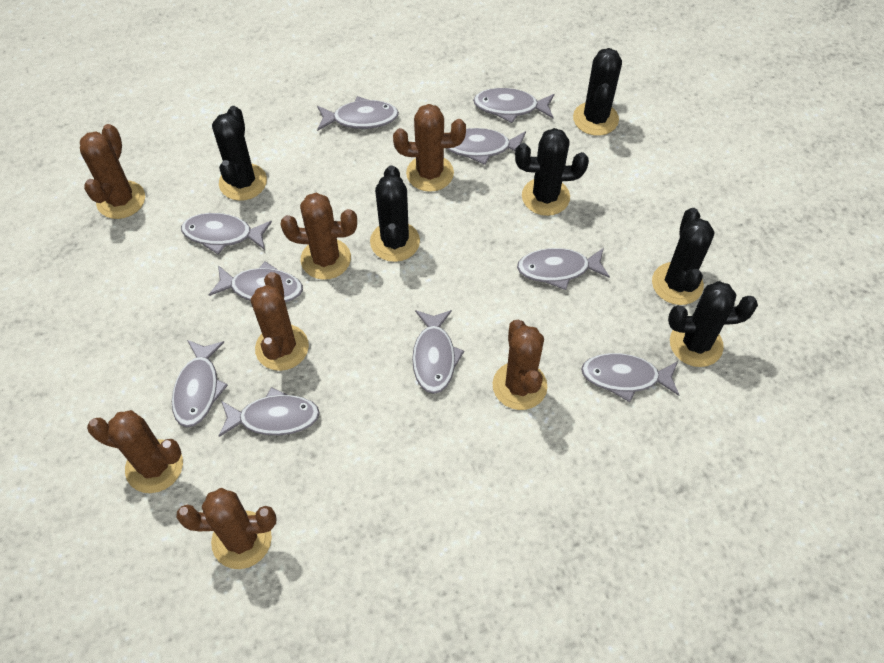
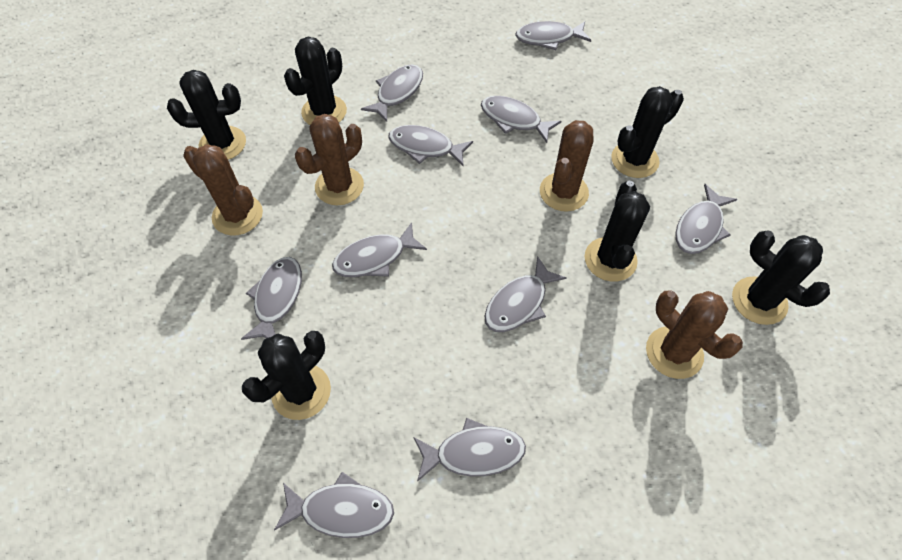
brown cactus: [80,124,145,219] [87,410,183,493] [176,488,276,569] [251,272,309,371] [281,193,357,280] [393,104,466,192] [493,319,547,410] = 7 -> [183,144,263,236] [295,114,364,205] [540,120,593,212] [646,291,743,379] = 4

